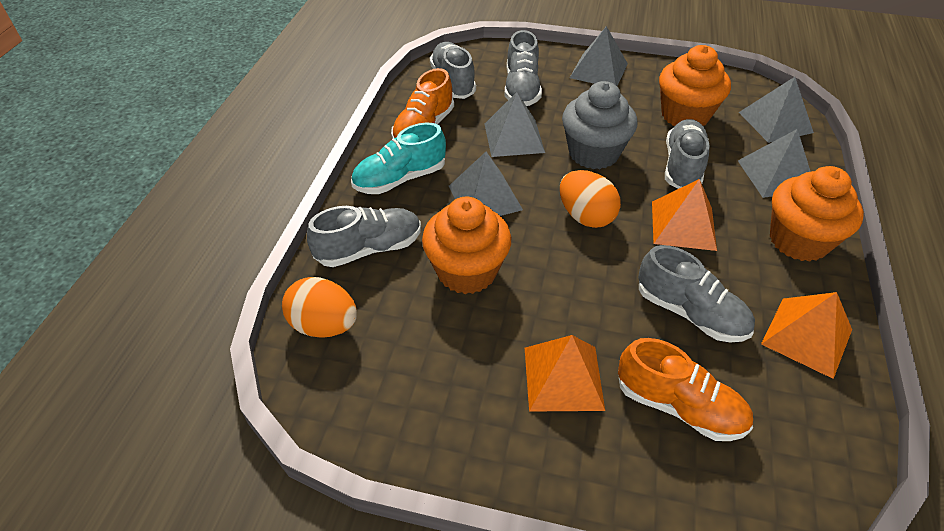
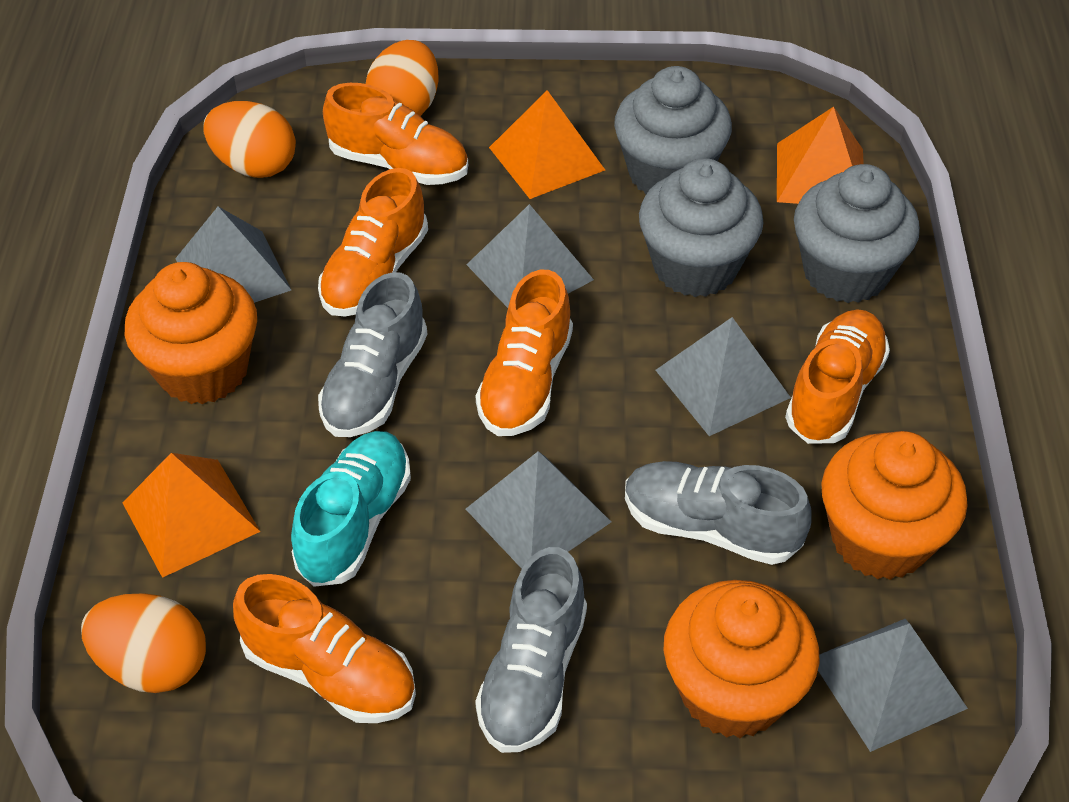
grey cupcake: [562,81,637,169] = 1 -> [614,66,732,195] [639,158,764,297] [794,164,920,303] = 3
grey shoe: [307,206,421,267] [430,42,476,99] [505,30,542,106] [638,245,755,342] [665,119,710,189] = 5 -> [318,272,427,437] [475,547,587,753] [625,461,812,565] = 3
orange egg: [282,277,357,338] [560,170,621,228] = 2 -> [81,593,206,693] [203,101,296,178] [366,40,439,116] = 3
orange shoe: [391,68,454,139] [618,338,753,441] = 2 -> [233,574,416,723] [318,168,428,316] [323,83,468,185] [476,270,573,436] [785,309,890,444] = 5

